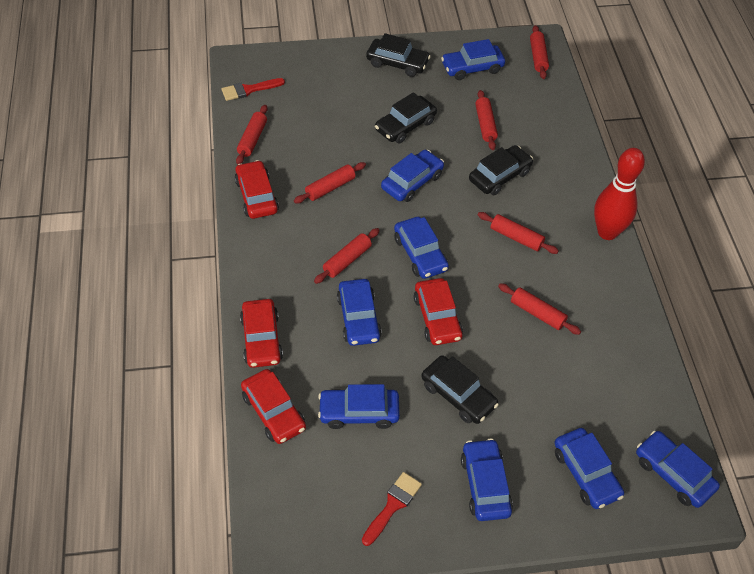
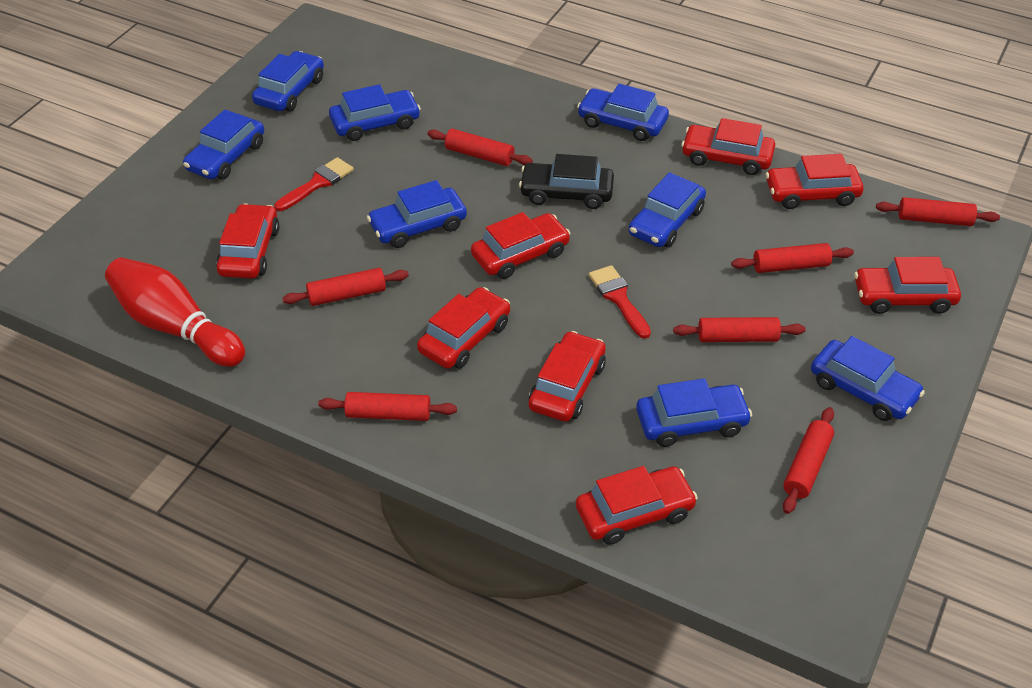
black car: [366,33,431,77] [375,92,437,143] [421,356,499,424] [469,145,533,195] = 4 -> [519,154,614,209] = 1
red car: [235,160,279,219] [240,299,283,368] [241,369,306,444] [414,278,463,345] = 4 -> [216,203,279,279] [417,287,510,369] [471,212,571,279] [529,331,606,422] [576,466,698,545] [681,118,775,175] [766,154,863,209] [854,257,961,314] = 8

